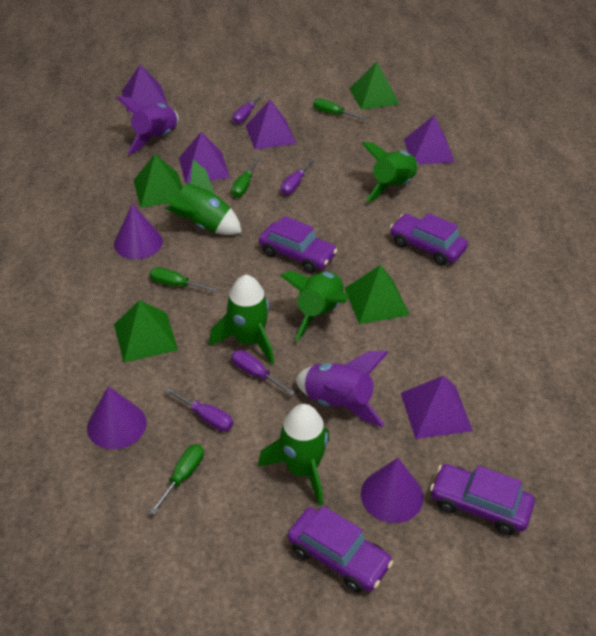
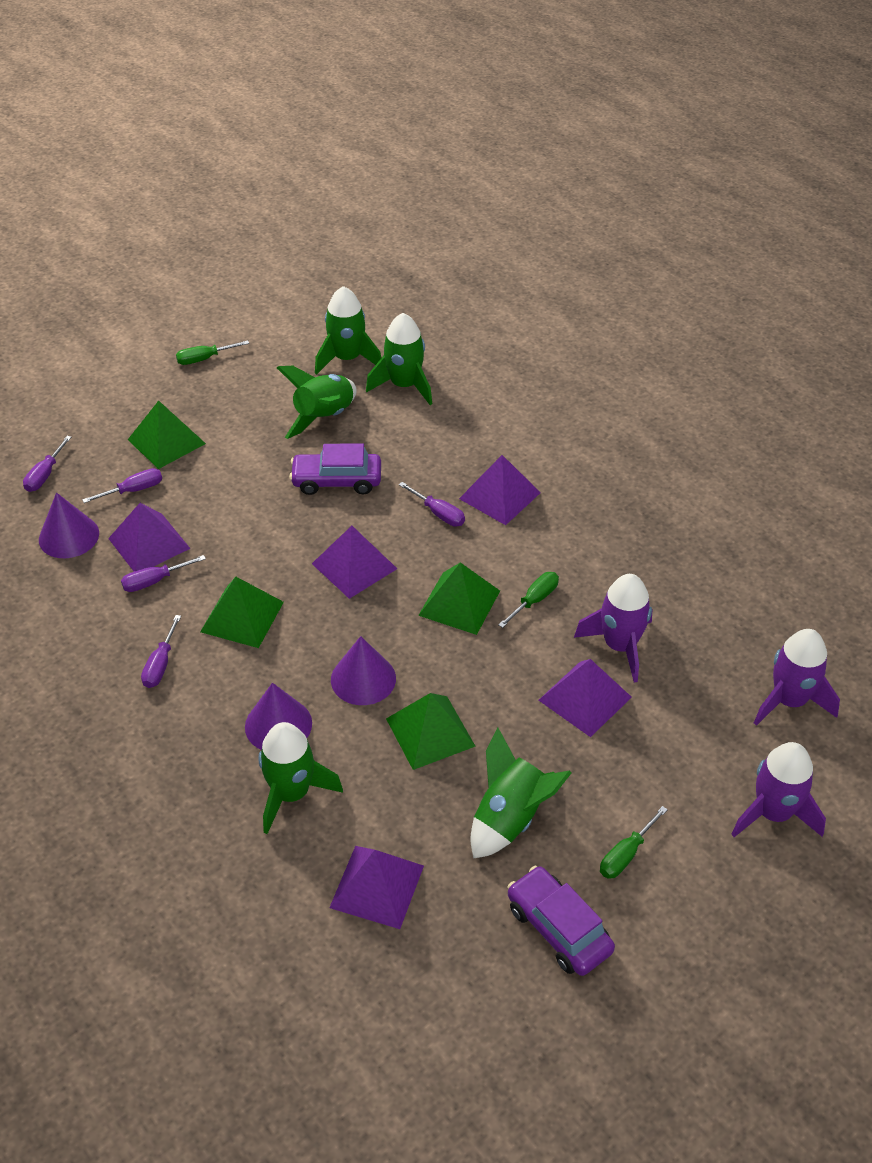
green screwdriver: [149,444,204,515] [150,267,218,292] [231,158,260,197] [313,98,366,120] = 4 -> [176,340,249,365] [498,572,559,628] [600,806,668,879] = 3
purple car: [259,216,338,273] [288,506,394,593] [390,213,468,266] [430,464,535,535] = 4 -> [289,443,381,495] [507,866,615,976] = 2
purple rocket: [117,97,179,154] [296,351,389,427] = 2 -> [574,574,652,683] [731,742,826,837] [754,629,840,726] = 3
purple screwdriver: [165,388,233,431] [232,92,264,124] [232,350,295,396] [281,158,315,195] = 4 -> [23,436,71,492] [82,468,162,503] [121,555,206,592] [141,615,181,688] [399,482,465,526] = 5

